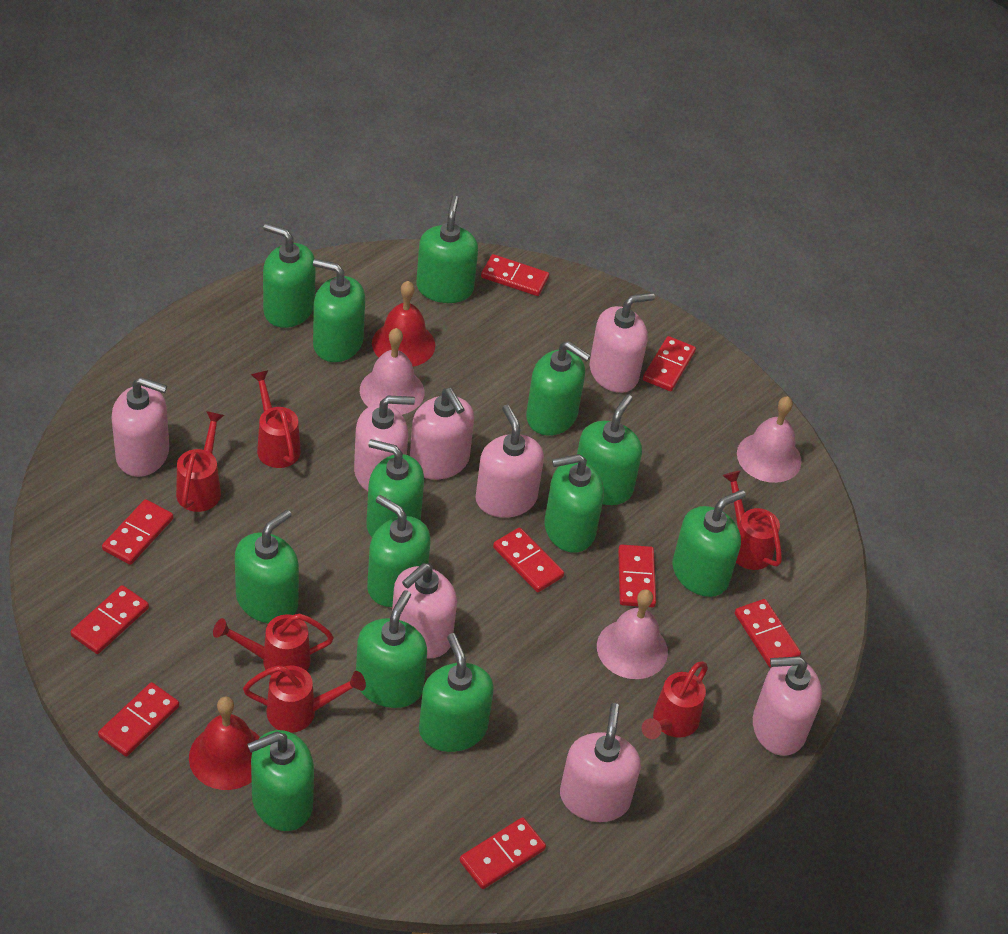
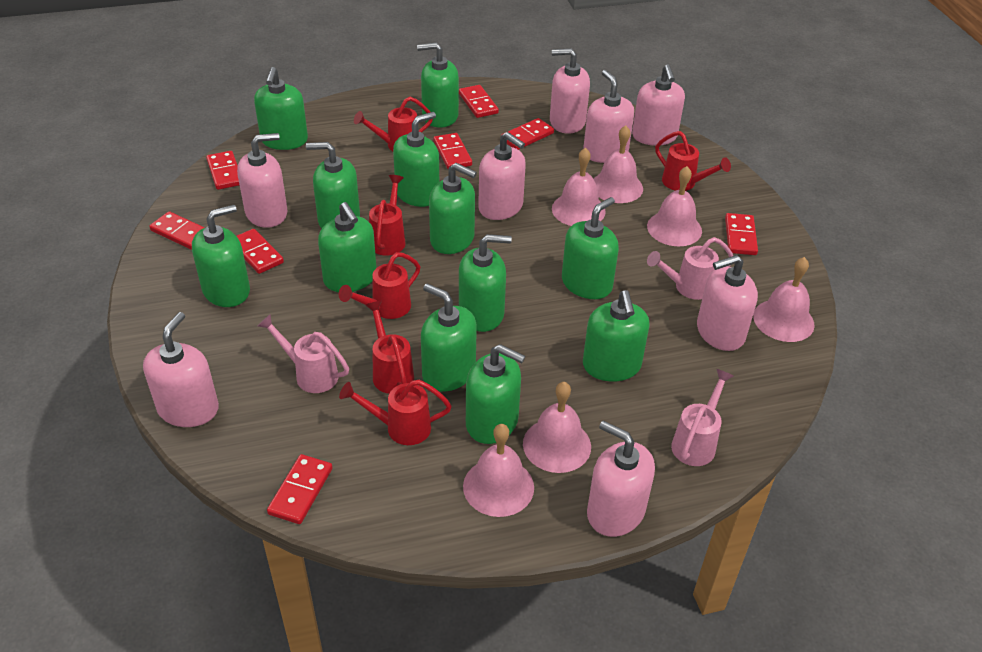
green soap dispenser: [235,509,299,623] [247,730,314,831] [263,223,316,328] [313,259,365,362] [356,590,427,708] [366,439,424,537] [367,495,431,607] [416,196,478,303] [419,633,494,752] [526,341,591,436] [544,454,604,553] [577,394,642,505] [673,490,746,597] = 13 -> [192,205,250,307] [254,67,308,150] [306,142,360,229] [318,202,376,292] [393,112,439,207] [417,42,459,128] [421,284,477,392] [429,163,477,254] [459,234,512,332] [466,344,525,444] [562,197,619,299] [583,290,650,382] = 12
pink bell: [360,328,425,415] [597,589,668,679] [737,396,802,483] = 3 -> [463,424,534,517] [523,382,591,473] [552,148,606,226] [594,125,643,203] [647,166,702,246] [753,257,815,342] = 6
pink watering can: none = 0 -> [258,314,349,393] [647,237,733,300] [671,369,734,466] = 3
red bell: [189,696,260,790] [372,281,435,367] = 2 -> none = 0
red domino: [70,585,149,654] [98,682,179,756] [102,499,174,565] [460,817,546,889] [481,254,549,296] [493,527,564,592] [618,545,656,607] [643,336,696,391] [735,599,801,668] = 9 -> [149,211,205,250] [206,151,239,190] [237,229,284,274] [267,454,333,524] [433,133,472,170] [459,85,499,118] [501,118,554,150] [725,213,758,255] = 8

